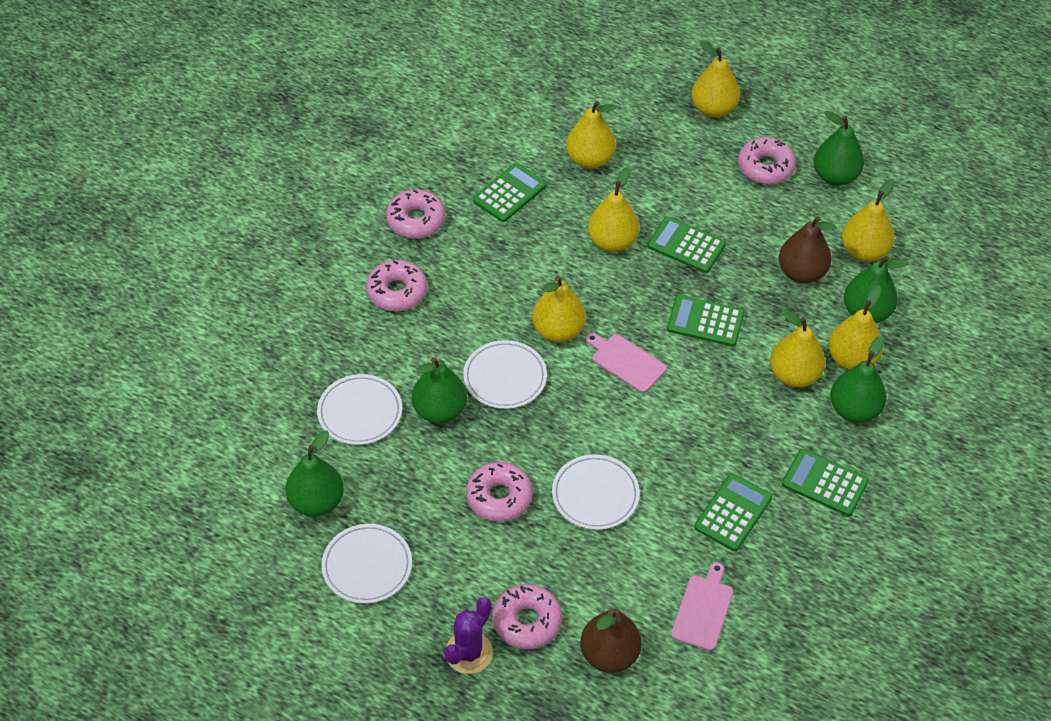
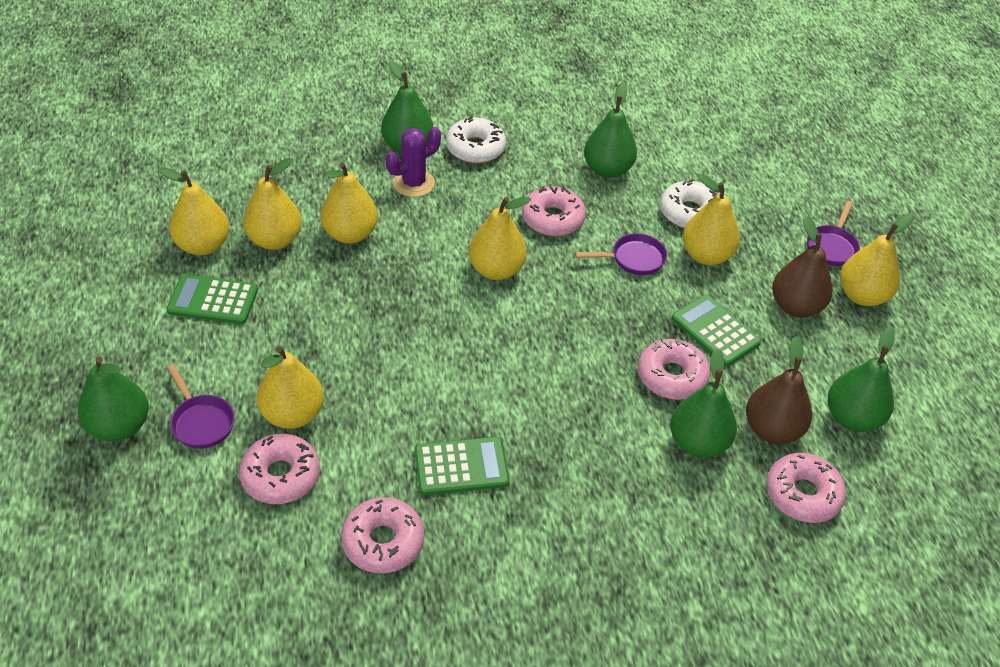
green calculator: [473,163,547,222] [647,217,726,273] [667,295,744,347] [694,473,772,551] [782,449,869,516] = 5 -> [166,274,258,324] [415,437,509,495] [672,294,761,366] = 3
pink cutting board: [585,333,667,393] [671,562,733,651] = 2 -> none = 0
purple pan: none = 0 -> [167,364,235,449] [575,233,667,275] [807,201,860,266] = 3
white donut: none = 0 -> [446,117,506,163] [660,180,718,229] = 2
white plate: [317,374,402,445] [321,524,412,604] [463,340,547,409] [552,454,640,530] = 4 -> none = 0

